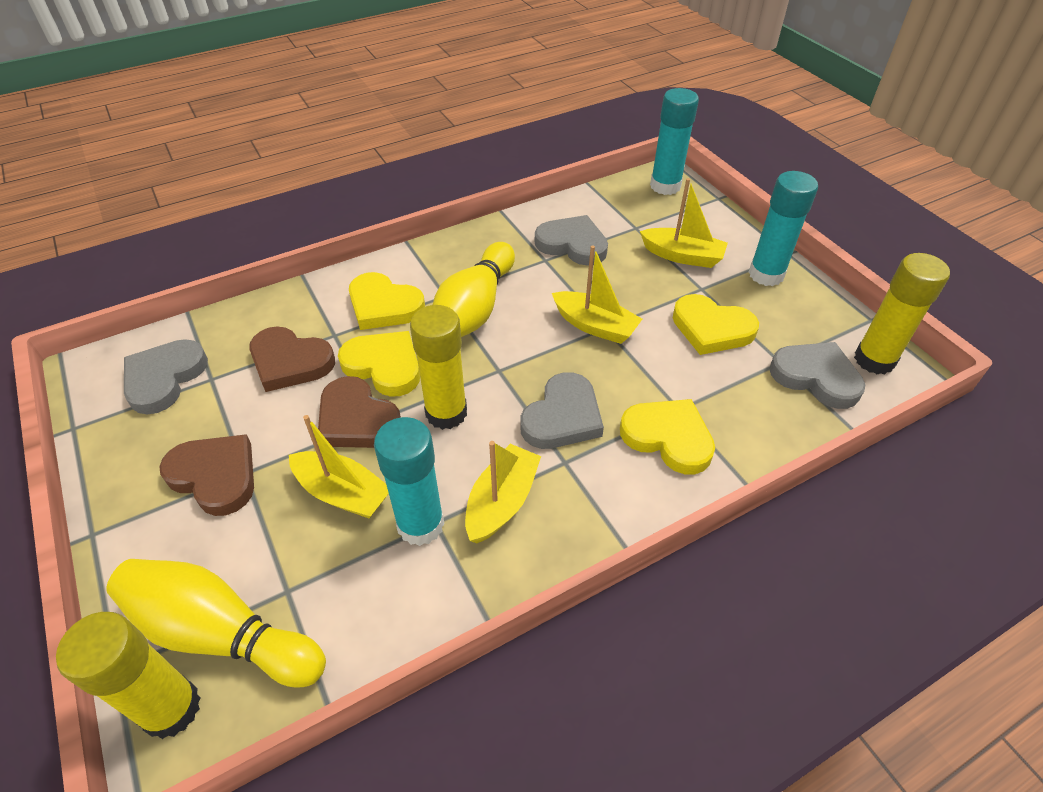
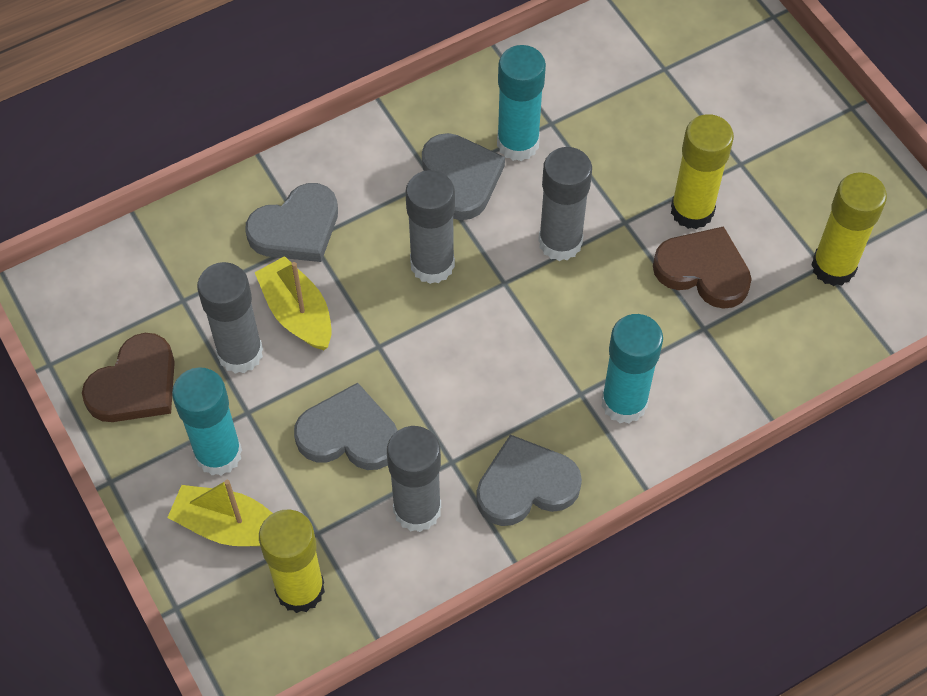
brown heart: [159,434,254,516] [249,326,335,392] [318,376,401,448] = 3 -> [82,333,175,422] [653,226,752,309] = 2
grey glue stick: none = 0 -> [197,262,263,374] [387,426,441,532] [405,170,455,284] [538,147,592,261] = 4
yellow boat: [289,415,389,519] [465,441,541,543] [552,245,642,344] [640,178,728,268] = 4 -> [167,480,273,546] [255,256,332,350] = 2
yellow bowling pin: [106,559,326,688] [433,242,515,337] = 2 -> none = 0
yellow heart: [338,331,420,397] [349,272,425,330] [620,399,715,474] [673,294,759,355] = 4 -> none = 0

